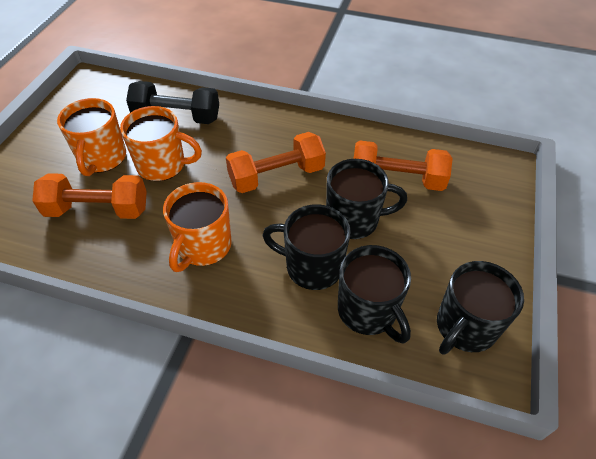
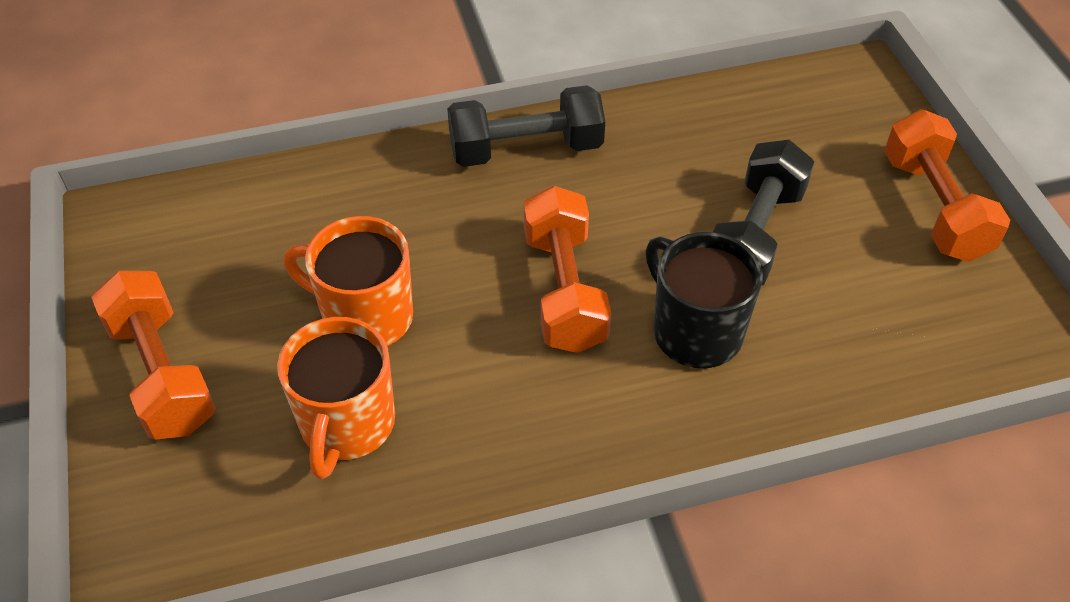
black dumbbell: [126,81,219,124] = 1 -> [447,85,605,167] [713,140,814,286] = 2
black mug: [262,204,351,290] [326,159,407,239] [338,245,411,344] [437,261,524,355] = 4 -> [645,232,763,368] = 1
orange mug: [57,98,126,176] [120,106,202,181] [163,182,232,272] = 3 -> [277,317,395,480] [284,216,413,346] = 2

